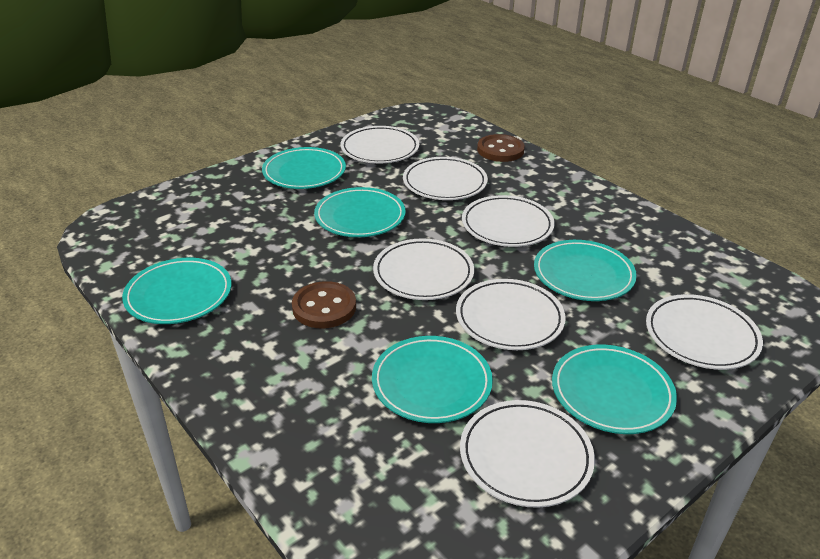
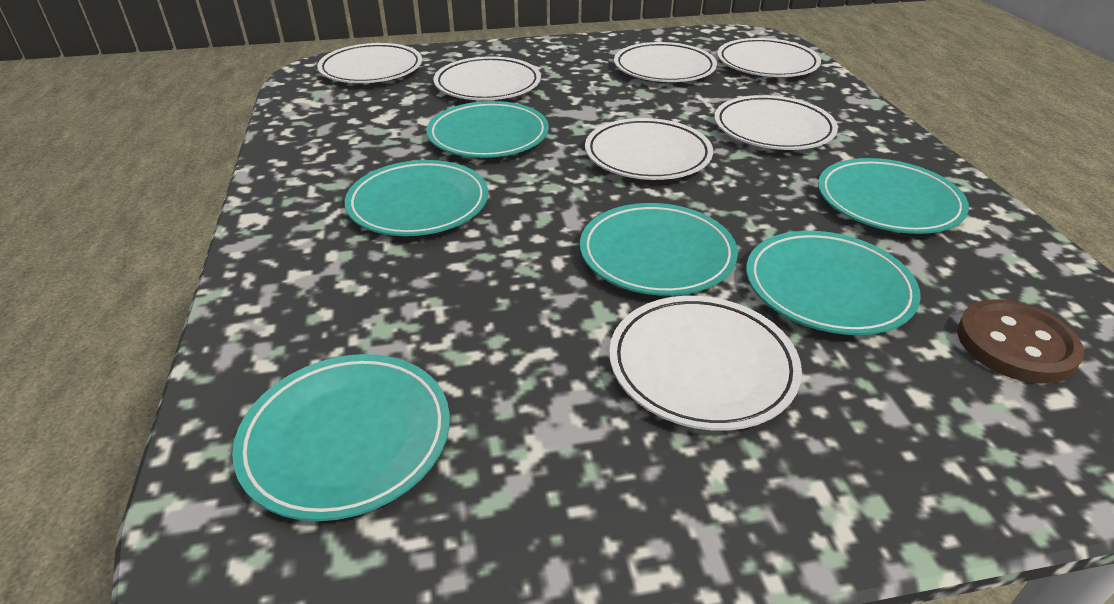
brown button: [292,281,356,328] [477,134,525,162] = 2 -> [957,299,1084,384] = 1

